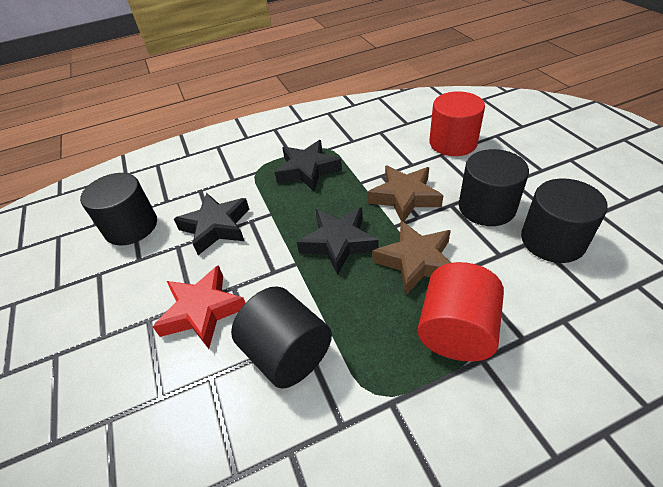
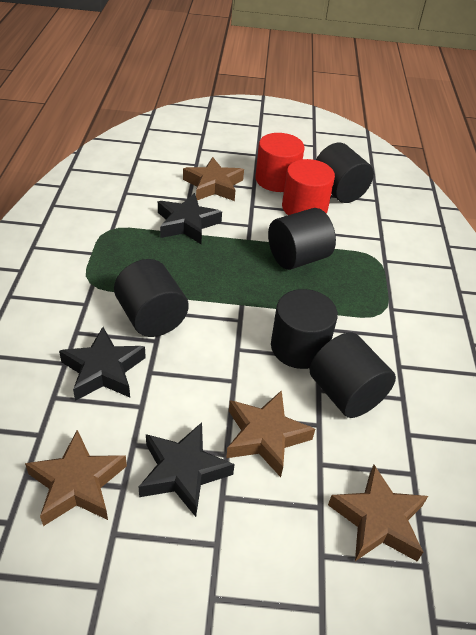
black cylinder: [80,173,157,245] [231,286,332,389] [459,149,529,226] [521,178,608,263] = 4 -> [114,259,189,337] [268,208,336,270] [271,289,338,369] [310,332,396,418] [316,143,374,203] = 5
brown star: [367,166,443,222] [372,221,451,295] = 2 -> [25,430,127,526] [183,157,244,201] [226,390,315,477] [328,465,428,562] = 4
red star: [153,265,245,349] = 1 -> none = 0

